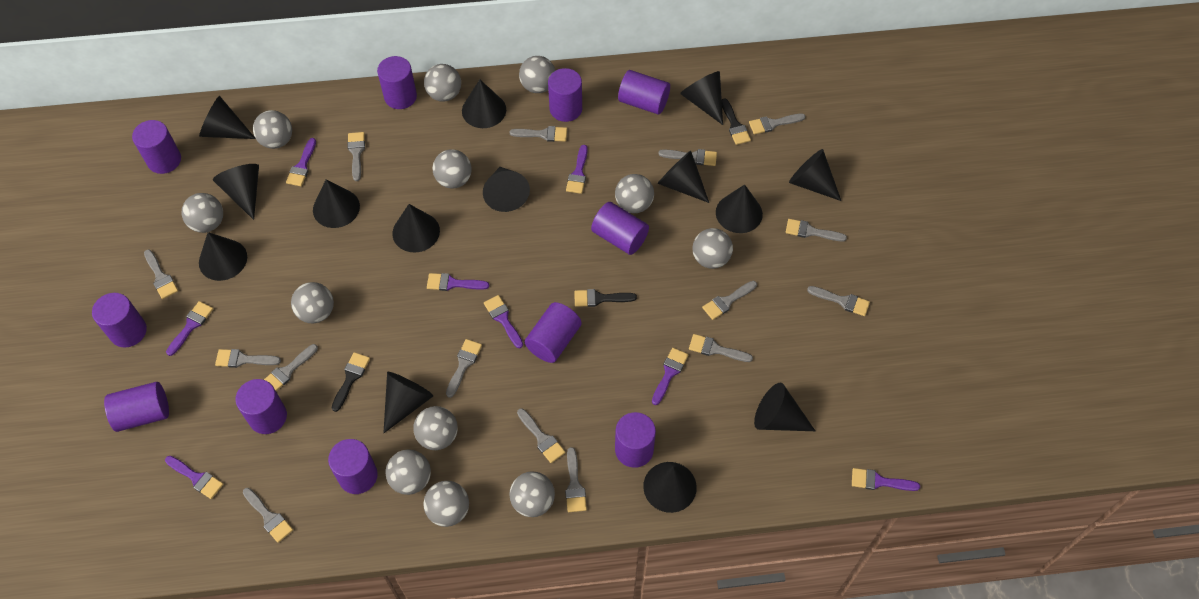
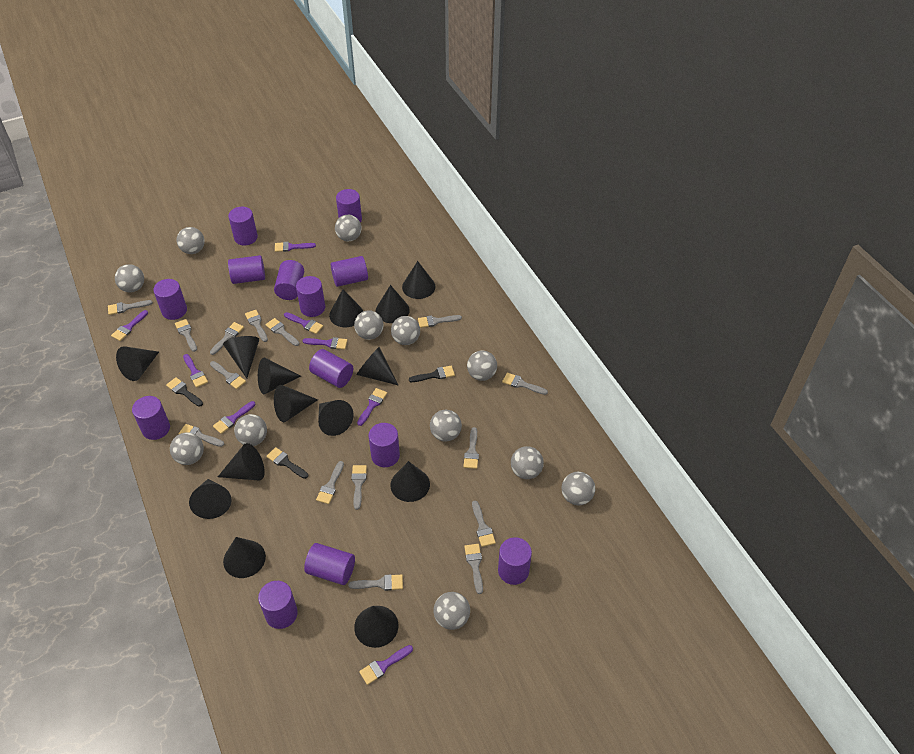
purple cylinder: [92,293,147,348] [104,382,169,432] [132,120,181,174] [235,379,287,434] [328,439,378,494] [377,56,417,109] [525,302,581,363] [548,68,582,122] [591,202,649,255] [615,412,656,468] [618,70,670,115] = 11 -> [132,396,170,440] [153,279,187,320] [228,207,258,245] [228,255,265,284] [258,581,298,629] [274,260,304,300] [296,276,325,317] [304,543,355,585] [309,349,353,388] [331,256,368,287] [336,189,362,223] [369,423,400,467] [498,537,532,585] = 13

